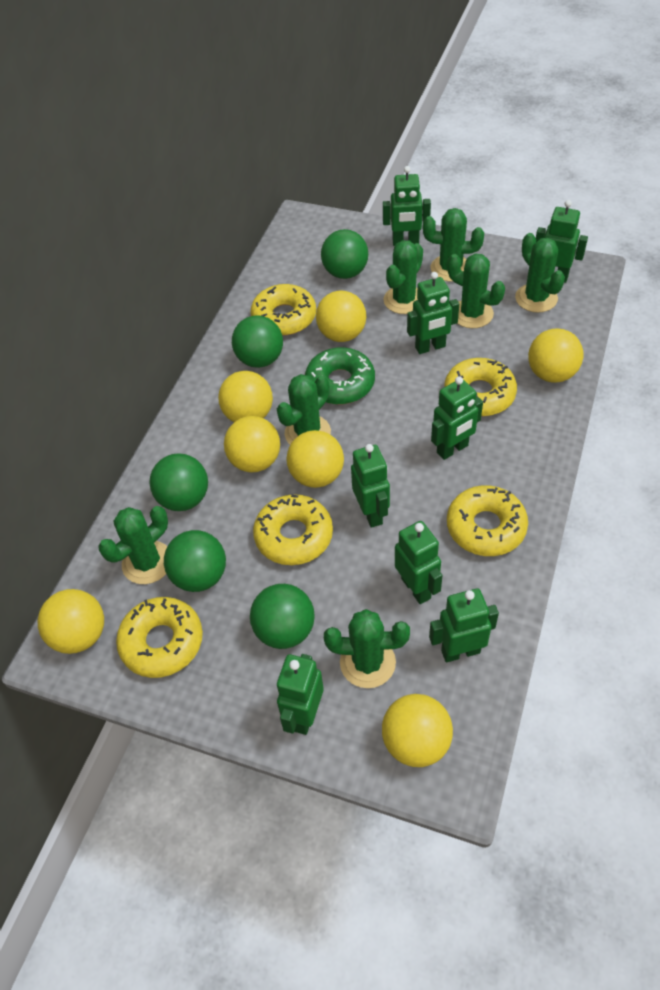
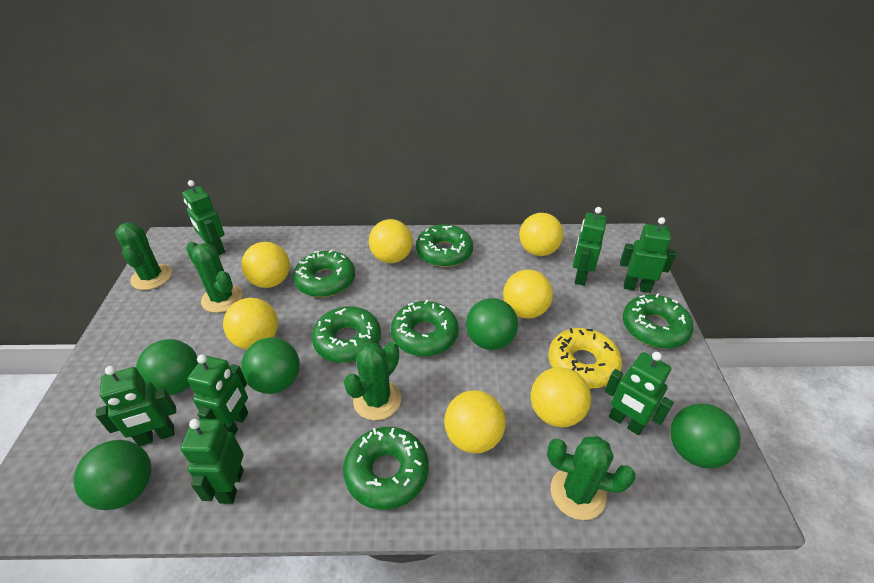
green cactus: [98,506,168,584] [277,374,331,445] [324,609,410,688] [383,240,423,314] [423,208,484,282] [447,253,505,328] [515,233,565,313] = 7 -> [115,223,172,290] [186,242,243,313] [344,342,401,420] [547,436,636,520] = 4
green donut: [305,347,375,404] = 1 -> [293,249,355,297] [311,306,381,363] [343,427,429,510] [391,300,459,356] [416,224,473,267] [623,293,694,349] = 6
green robot: [277,654,324,735] [351,444,390,528] [383,166,431,246] [395,521,442,604] [407,272,459,354] [429,588,499,662] [431,376,483,460] [536,200,588,283] = 8 -> [96,366,176,446] [180,419,244,504] [182,180,225,256] [187,354,248,436] [573,207,607,286] [605,352,674,435] [620,217,676,293] = 7
yellow donut: [116,597,203,678] [251,284,316,336] [253,494,333,565] [444,358,517,416] [447,485,528,556] = 5 -> [549,328,622,388] = 1

